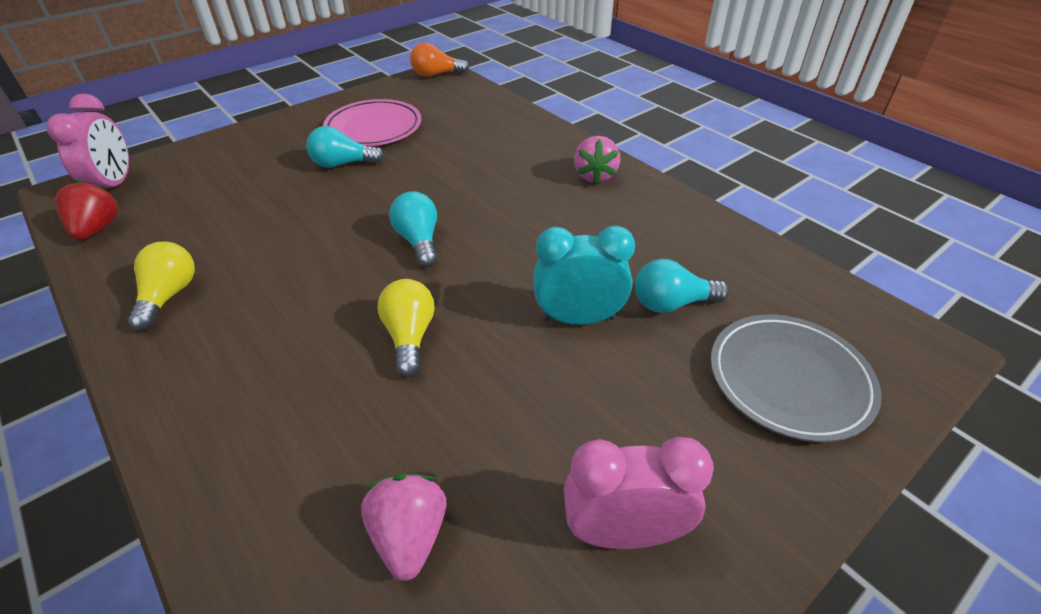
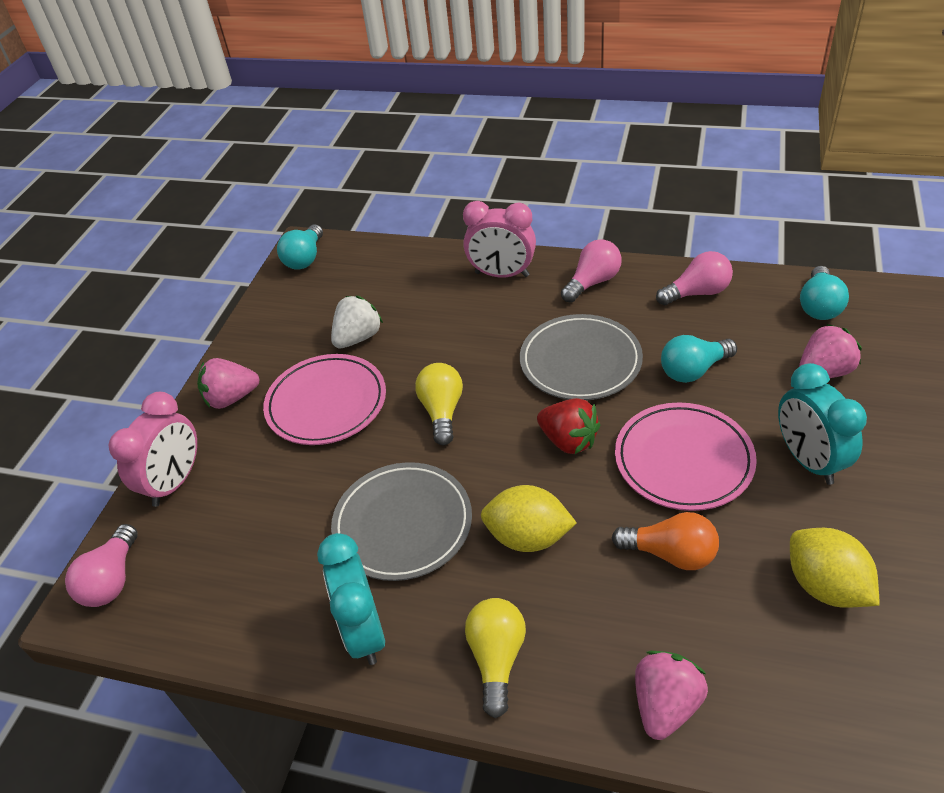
grey plate: [711,315,882,442] = 1 -> [331,462,472,581] [520,314,643,400] = 2
pink light bulb: none = 0 -> [65,524,138,607] [561,239,622,303] [656,251,733,305] = 3
pink plate: [323,99,421,146] = 1 -> [263,354,386,445] [615,402,757,511] = 2
pink strawberry: [361,474,446,581] [574,136,621,184] = 2 -> [197,358,259,409] [635,651,708,740] [799,324,862,378] = 3
turquoise clock: [533,226,635,325] = 1 -> [317,533,385,665] [778,363,867,485] = 2
white strawberry: none = 0 -> [331,296,383,348] = 1
yellow lemon: none = 0 -> [481,485,577,552] [790,528,880,608] = 2

